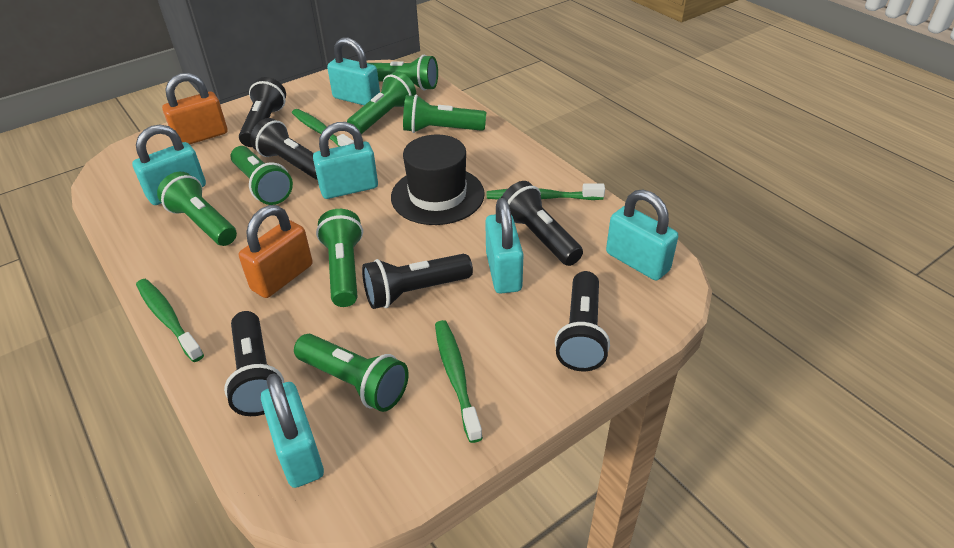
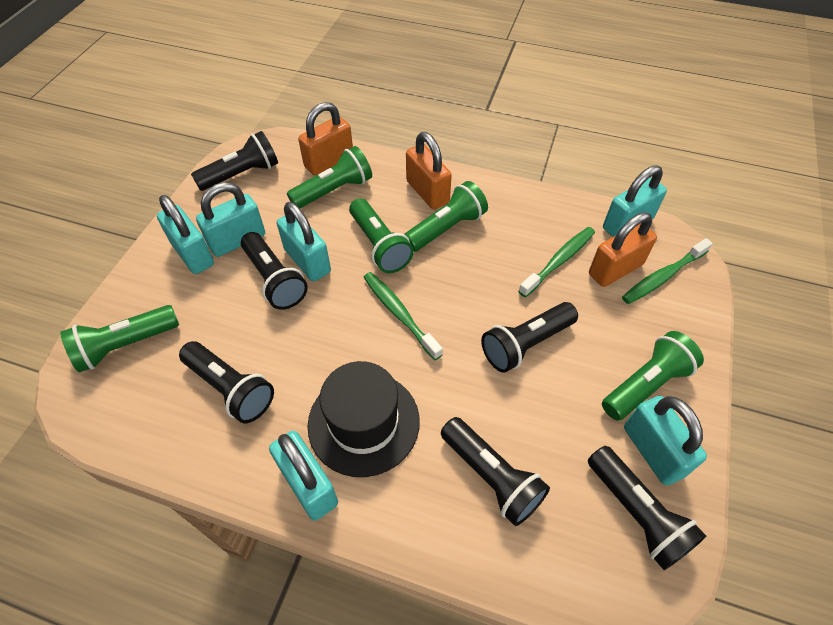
green flashlight: [157,172,237,246] [231,146,293,205] [294,334,409,412] [316,209,363,307] [347,71,416,134] [367,55,438,91] [403,95,486,133] = 7 -> [60,305,179,372] [287,146,372,208] [349,198,414,273] [404,181,488,252] [602,331,704,421] = 5
green toothbrush: [136,279,204,362] [292,109,354,147] [435,320,483,443] [487,184,605,200] = 4 -> [363,272,443,360] [518,227,595,297] [622,238,713,304] = 3
orange padlock: [162,73,227,145] [239,205,313,298] = 2 -> [298,102,353,176] [406,132,452,209] [589,212,657,287] = 3

